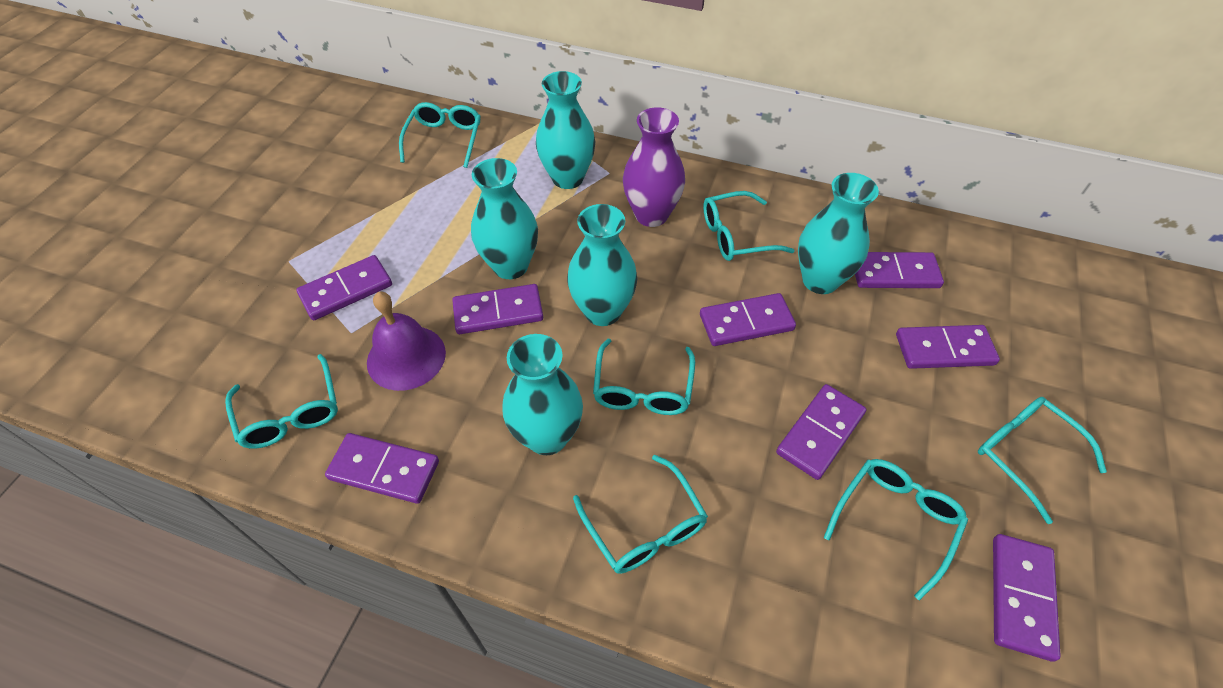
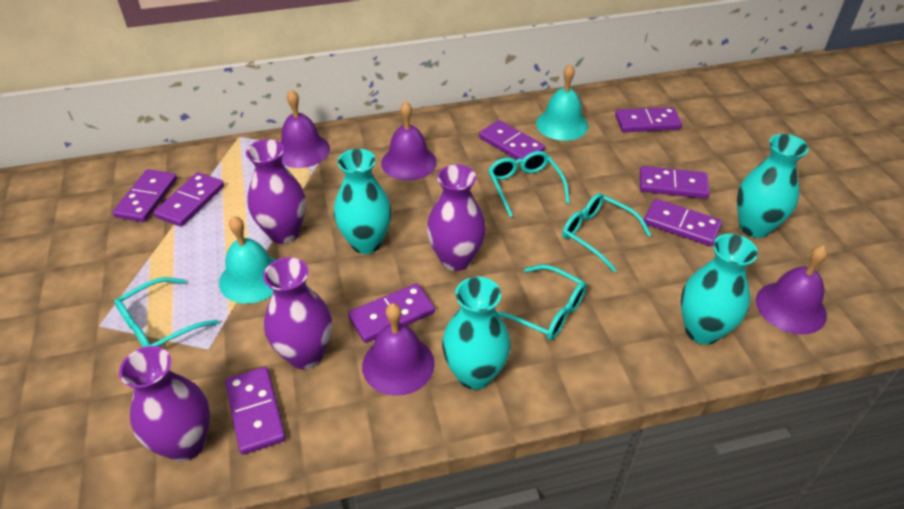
purple bell: [367,292,446,391] = 1 -> [281,89,330,168] [362,303,435,396] [381,101,437,181] [756,245,828,334] = 4
purple vase: [623,107,685,227] = 1 -> [119,346,210,462] [246,139,306,244] [263,257,332,369] [427,165,486,271] = 4
turquoise bell: none = 0 -> [219,216,276,304] [536,64,589,141] = 2
turquoise glasses: [225,354,338,449] [399,102,481,168] [573,455,708,574] [593,339,695,415] [703,191,795,261] [824,459,968,601] [978,397,1107,524] = 7 -> [114,277,219,347] [488,151,570,217] [497,265,587,340] [562,193,651,272] = 4
turquoise vase: [471,158,538,279] [502,334,583,455] [536,71,595,189] [567,204,637,326] [798,173,879,294] = 5 -> [334,149,392,254] [442,277,511,390] [681,234,758,345] [737,134,809,238] = 4

